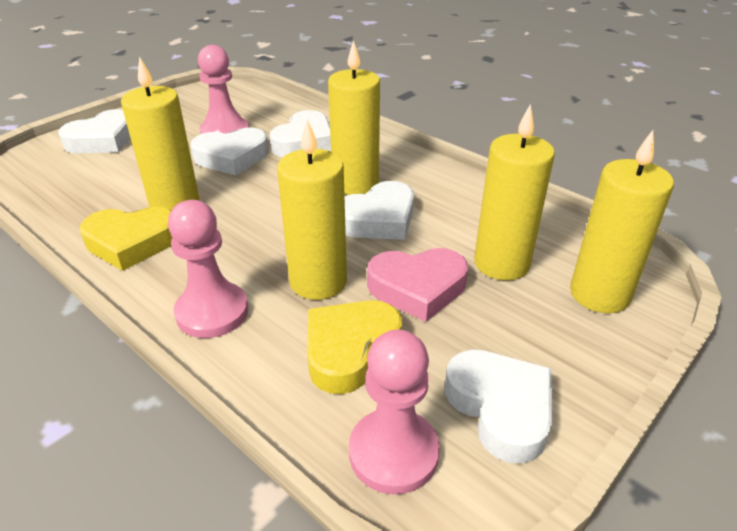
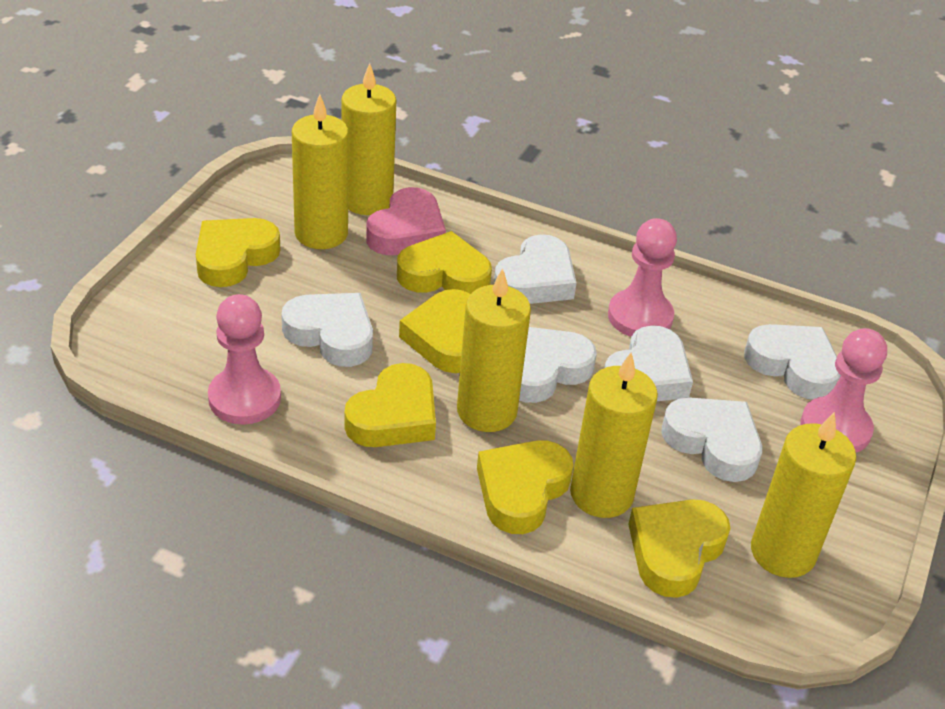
white heart: [58,109,130,153] [190,128,269,176] [270,110,331,157] [345,181,414,240] [445,349,552,464] = 5 -> [281,293,373,367] [494,234,577,304] [519,327,597,403] [605,325,693,401] [661,397,762,482] [744,324,841,400] = 6
yellow heart: [80,207,173,271] [307,300,402,394] = 2 -> [196,218,280,287] [344,363,436,447] [397,231,492,294] [399,289,471,373] [477,440,574,534] [628,499,730,598] = 6

